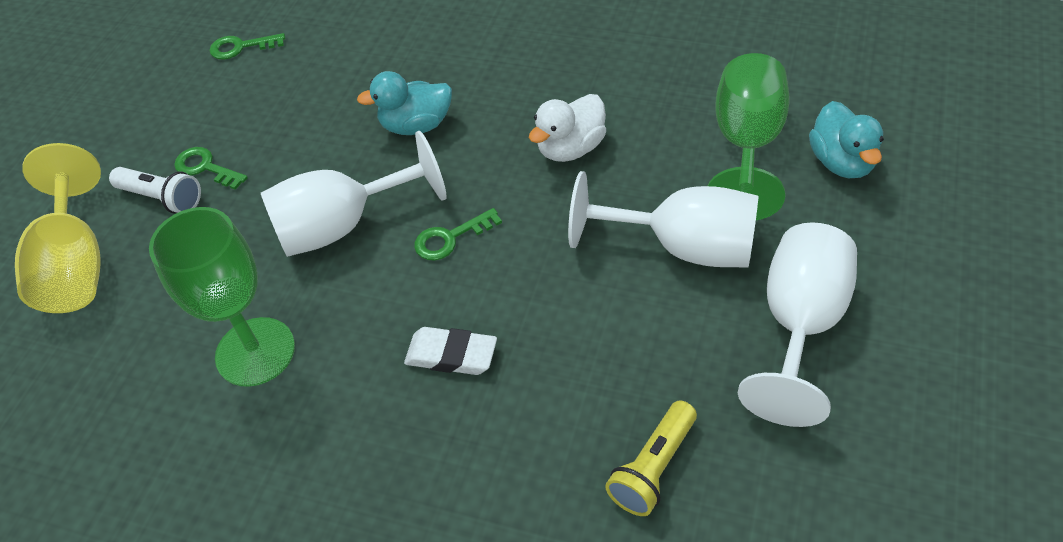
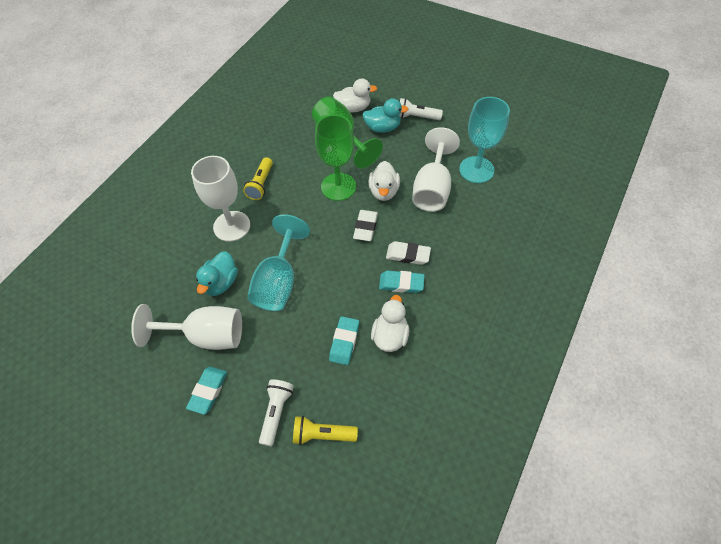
green key: [174,147,248,190] [209,33,285,60] [414,208,502,260] = 3 -> none = 0
turquoise eraser: none = 0 -> [186,367,227,415] [329,316,359,365] [379,271,425,293] = 3
turquoise goblet: none = 0 -> [247,214,310,311] [459,97,510,183] = 2
white duck: [529,94,606,162] = 1 -> [333,78,377,113] [369,161,400,201] [371,295,409,352] = 3
white eraser: [404,327,497,375] = 1 -> [353,210,378,241] [386,241,431,265] = 2
white flashlight: [109,167,201,214] = 1 -> [259,379,294,446] [399,98,443,120] = 2
yellow flashlight: [605,401,697,516] = 1 -> [243,157,273,200] [293,416,358,445] = 2
yellow goblet: [15,143,101,313] = 1 -> none = 0

